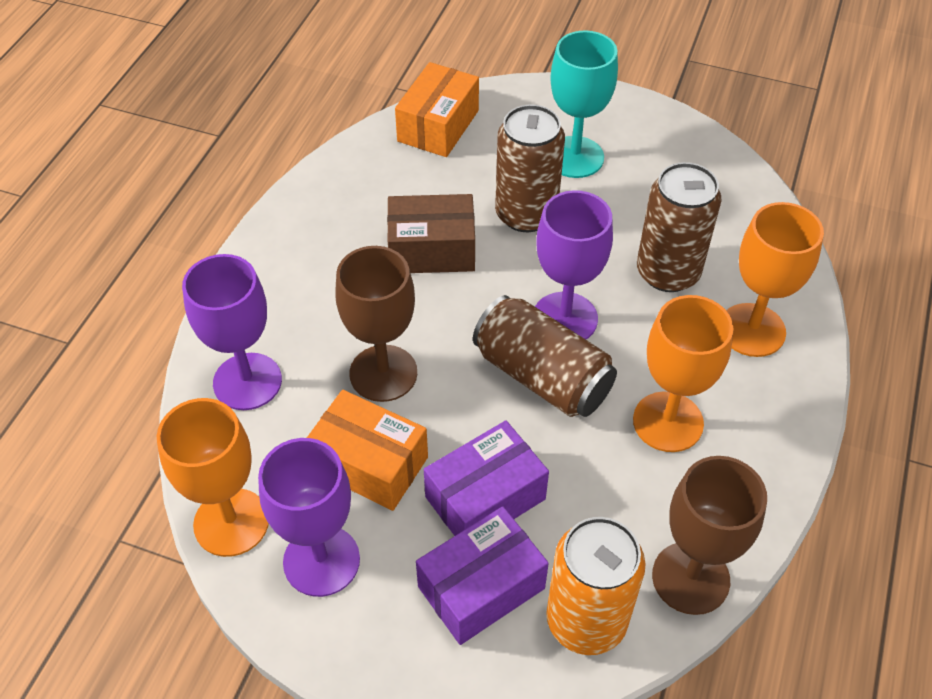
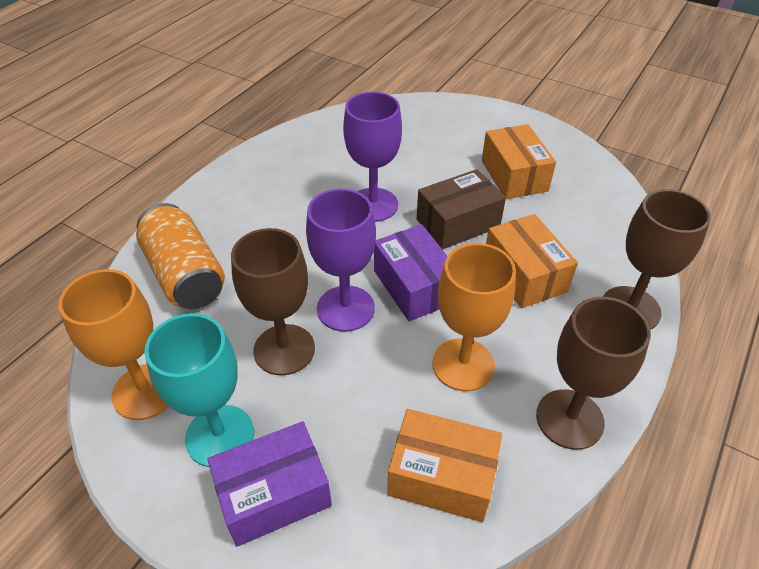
brown can: [473,295,617,417] [495,105,565,232] [637,162,722,292] = 3 -> none = 0
brown goblet: [336,246,417,402] [652,456,767,615] = 2 -> [231,228,315,375] [536,297,651,450] [603,189,711,330] = 3
orange box: [307,390,428,511] [395,62,479,157] = 2 -> [387,409,502,522] [482,124,556,199] [486,214,578,308] = 3
orange goblet: [157,398,269,557] [633,295,733,452] [726,202,824,357] = 3 -> [58,269,169,420] [432,243,516,391] = 2
purple goblet: [182,254,282,410] [258,438,360,597] [535,190,613,339] = 3 -> [306,189,376,332] [343,92,402,222] = 2

